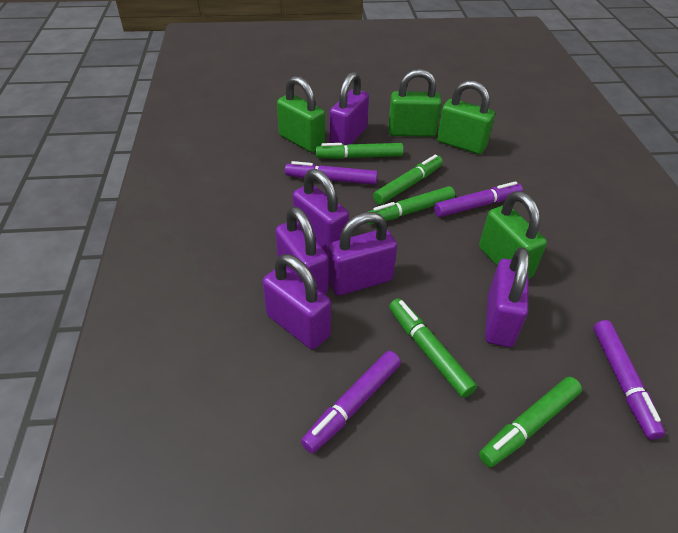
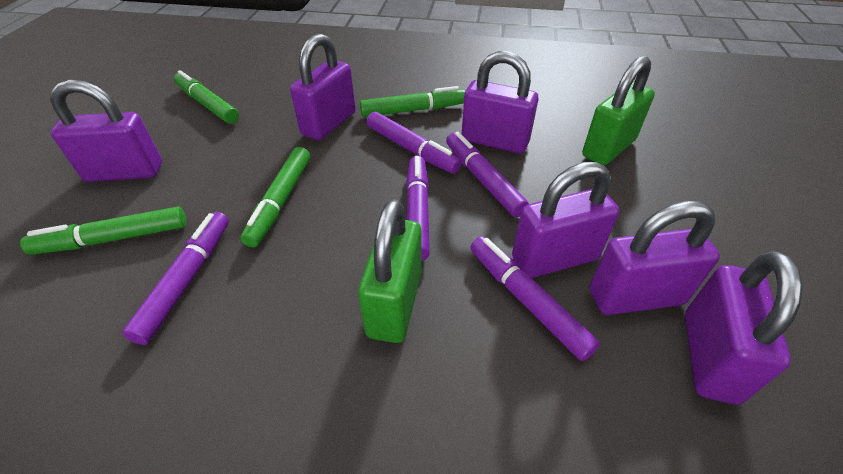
green marker: [315,143,404,159] [368,186,455,225] [373,154,443,205] [389,298,477,398] [479,377,582,467] = 5 -> [20,207,186,255] [174,70,239,124] [241,147,310,247] [360,86,465,117] = 4
green padlock: [277,76,325,152] [388,69,442,137] [437,80,495,154] [479,191,547,279] = 4 -> [358,199,421,343] [582,56,655,165] = 2
purple marker: [285,161,378,185] [301,351,401,453] [434,181,523,217] [593,320,665,440] = 4 -> [122,212,229,345] [367,112,461,174] [406,156,430,261] [446,132,529,217] [471,236,600,361] = 5

